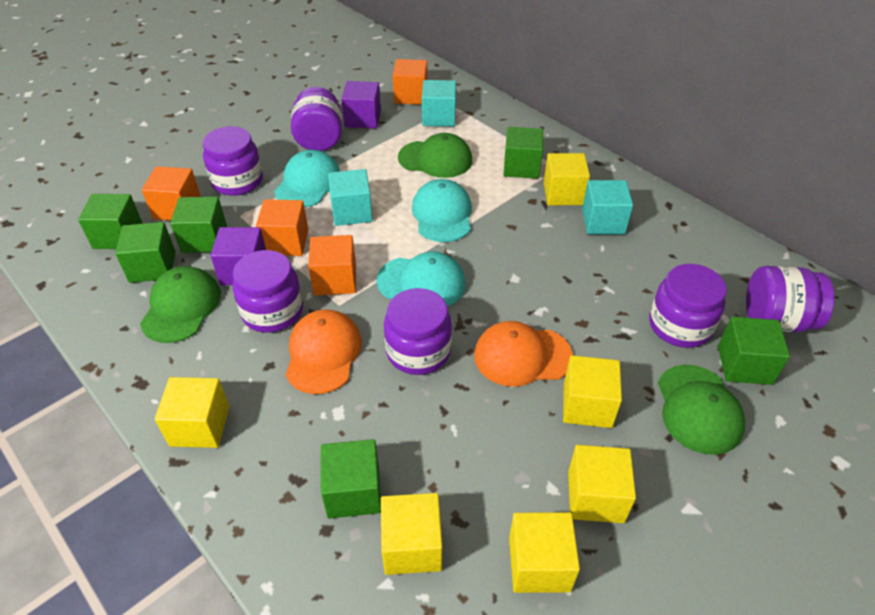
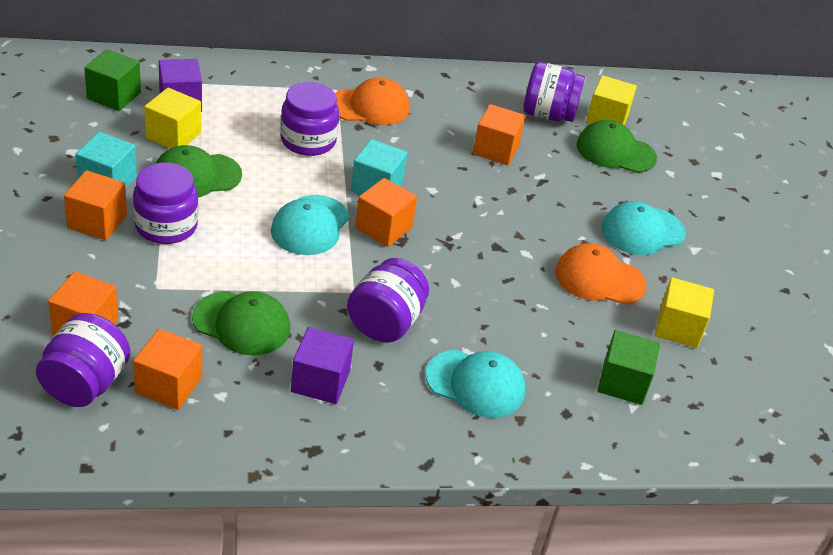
green cube: [78,194,143,249] [115,222,175,283] [170,196,227,253] [321,439,381,519] [504,127,543,179] [718,317,790,385] = 6 -> [84,49,141,111] [597,330,660,405] = 2
orange cube: [142,166,201,221] [256,199,309,256] [308,235,356,295] [393,59,428,105] = 4 -> [48,271,118,335] [64,170,127,240] [133,329,202,410] [355,178,417,247] [473,104,526,165] = 5
purple jar: [203,126,263,196] [233,250,303,333] [291,87,342,151] [384,288,452,375] [649,264,727,348] [746,266,834,332] = 6 -> [36,313,130,407] [133,163,198,244] [280,82,339,156] [347,258,429,342] [523,62,585,122] = 5
turquoise cube: [328,169,373,226] [422,80,456,127] [582,180,633,234] = 3 -> [75,132,137,188] [351,139,407,195] = 2
yellow cube: [155,377,230,448] [381,493,442,575] [509,512,580,593] [544,153,590,205] [563,355,622,428] [568,445,636,523] = 6 -> [144,88,201,148] [586,75,637,125] [655,278,714,348] = 3

